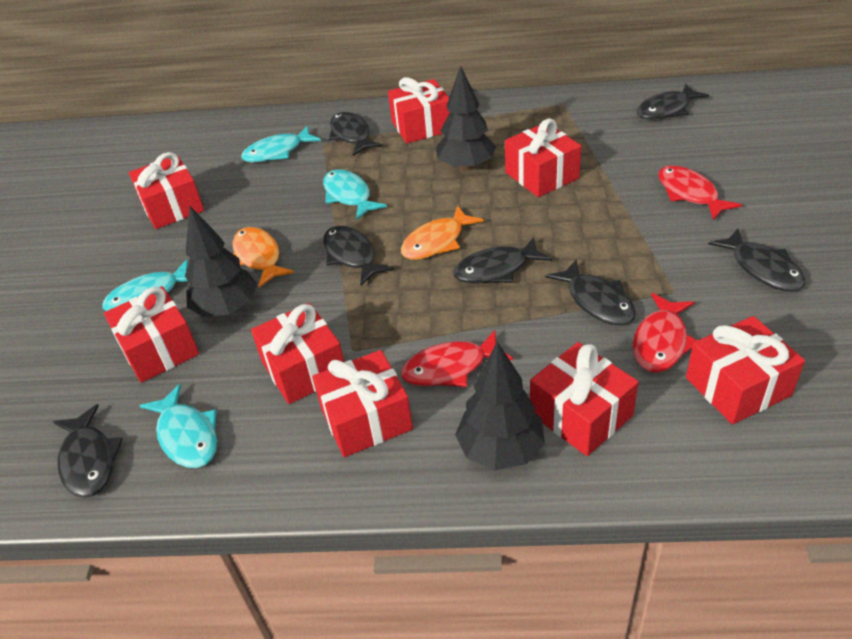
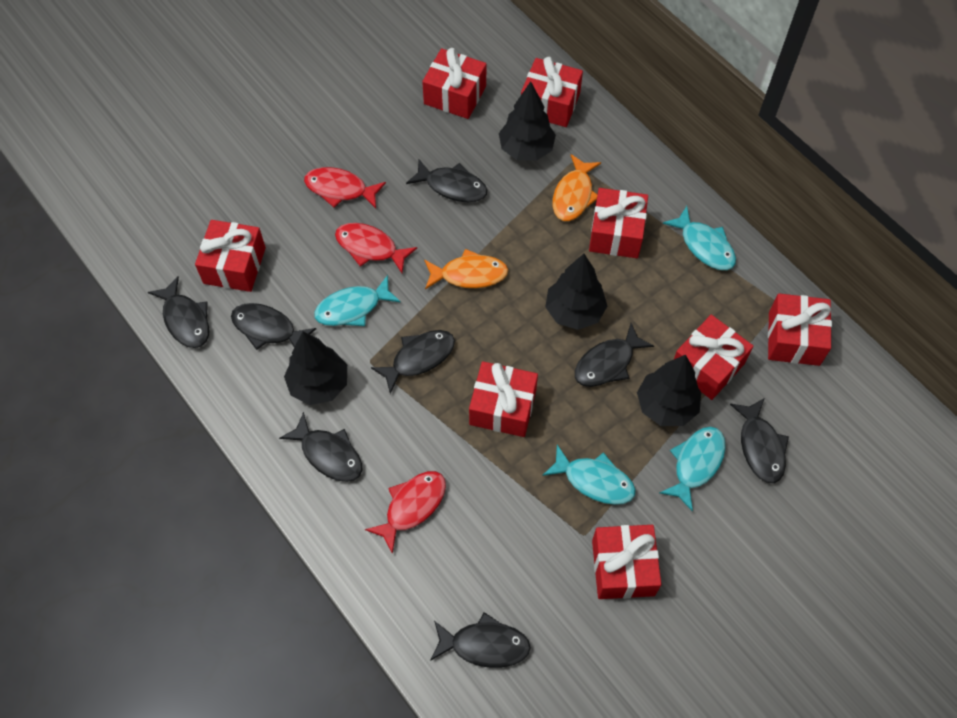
black fish: [53,404,123,498] [323,226,394,285] [329,112,382,156] [453,237,552,284] [545,259,636,325] [637,84,709,120] [708,229,805,291] = 7 -> [148,276,209,348] [231,303,316,350] [279,412,362,482] [371,330,455,394] [406,159,487,202] [430,612,531,668] [575,323,654,387] [730,398,789,483] = 8
black tree: [185,206,257,317] [436,66,496,171] [455,341,545,470] = 3 -> [284,331,347,405] [499,81,556,161] [546,254,607,330] [637,355,701,426] = 4

